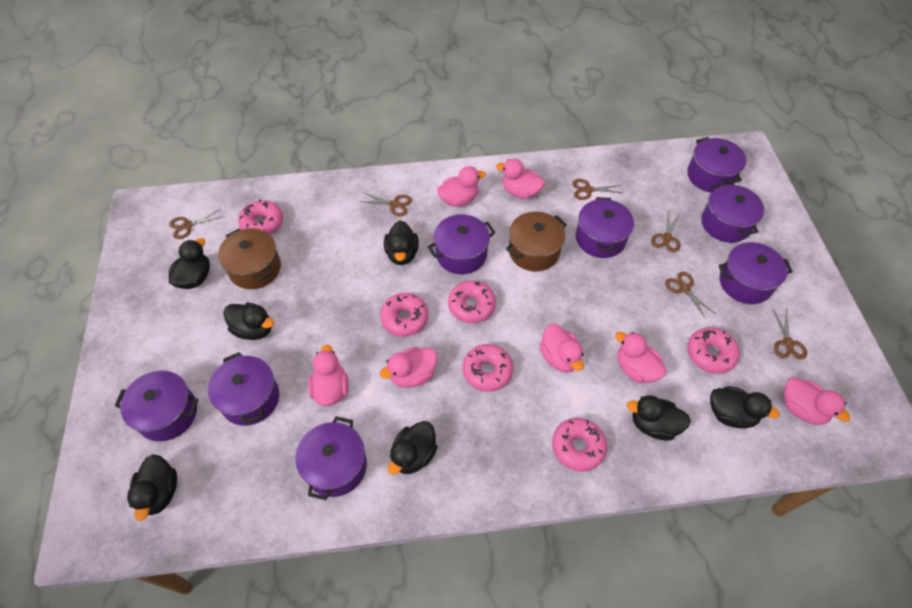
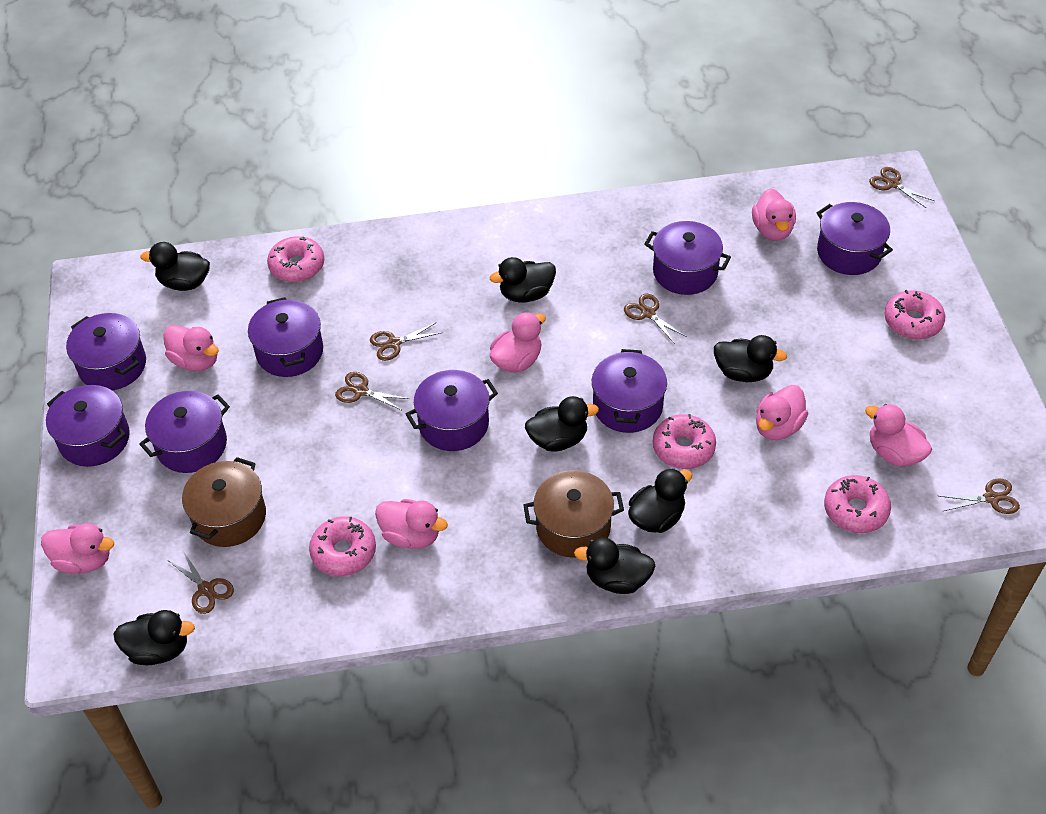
pink donut: [238,199,283,235] [380,293,429,337] [448,280,496,323] [462,344,513,392] [552,418,607,472] [687,327,740,374] = 6 -> [267,236,324,282] [309,517,376,576] [653,414,716,469] [824,475,891,533] [884,290,945,339] = 5

